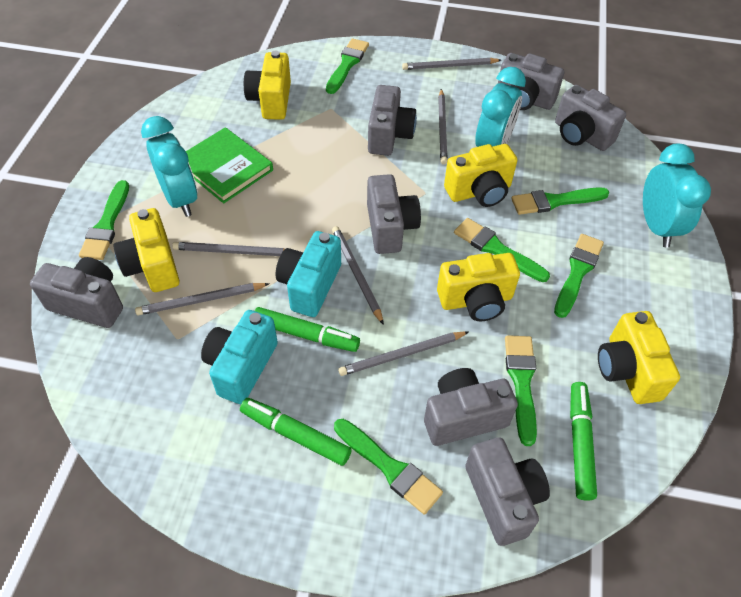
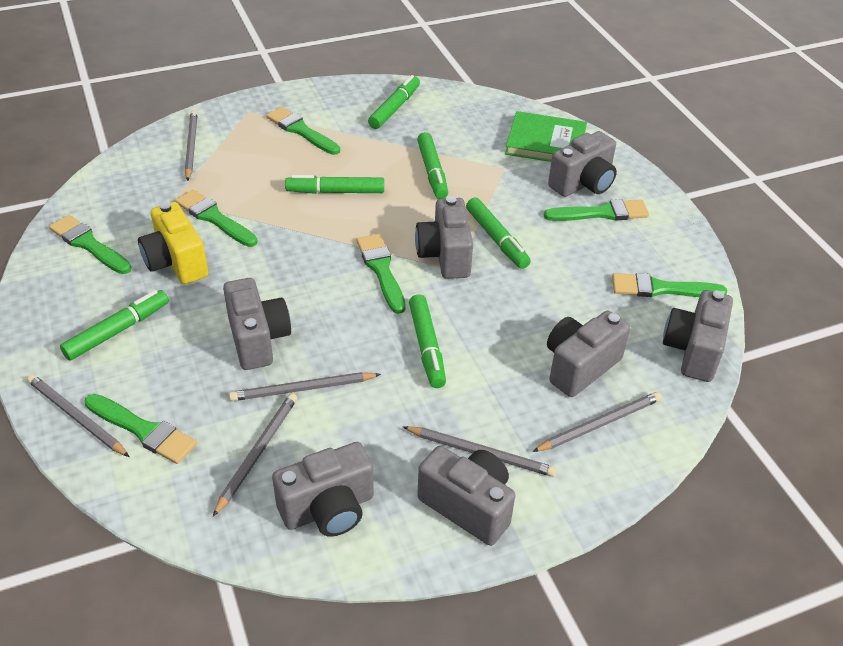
green marker: [240,398,352,466] [255,307,360,352] [570,382,597,501] = 3 -> [60,290,169,360] [285,175,384,194] [368,75,420,129] [409,294,446,388] [417,132,448,199] [466,197,531,269] = 6
turquoise camera: [201,310,278,404] [275,231,341,317] = 2 -> none = 0
turquoise clock: [141,116,198,217] [475,67,526,147] [643,144,711,247] = 3 -> none = 0
yellow camera: [114,208,180,292] [244,51,291,120] [437,253,520,321] [444,144,517,207] [598,311,680,404] = 5 -> [138,202,208,284] = 1

